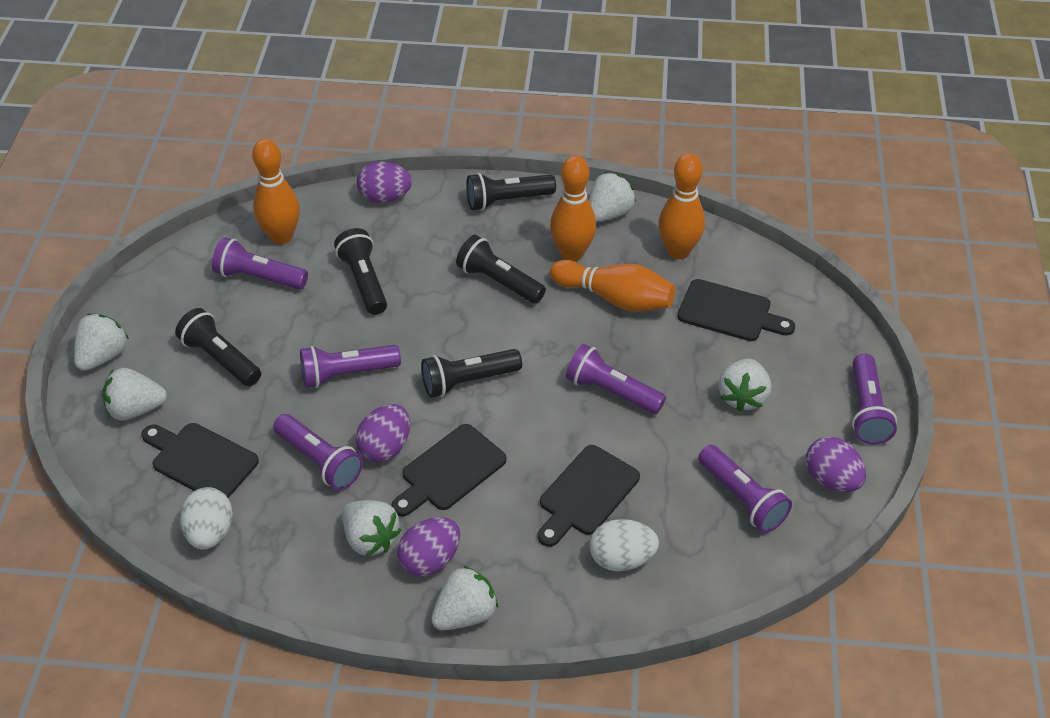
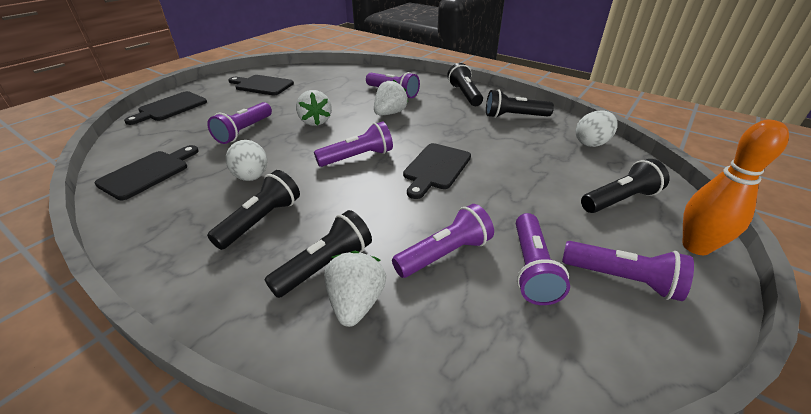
orange bowling pin: [252,139,300,245] [550,156,596,261] [550,260,675,312] [659,153,705,259] = 4 -> [682,120,789,255] = 1
purple egg: [356,404,410,462] [357,162,412,203] [397,517,460,577] [806,436,866,492] = 4 -> none = 0
white strawberry: [74,313,129,371] [102,368,167,420] [342,500,401,557] [431,565,498,630] [589,172,636,222] [719,359,771,412] = 6 -> [296,90,332,126] [324,251,386,327] [374,80,408,115] = 3

